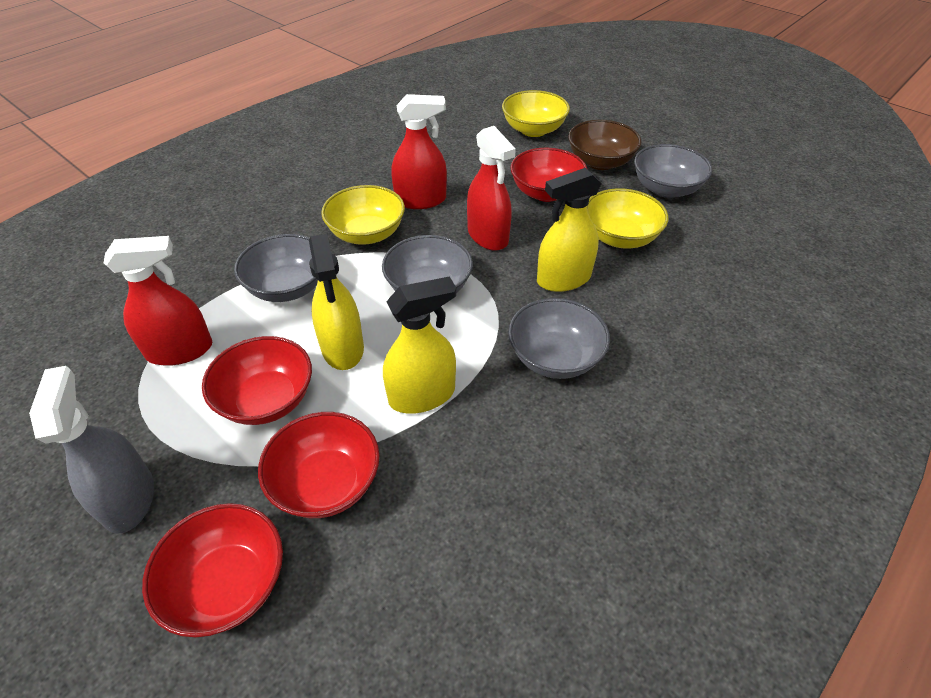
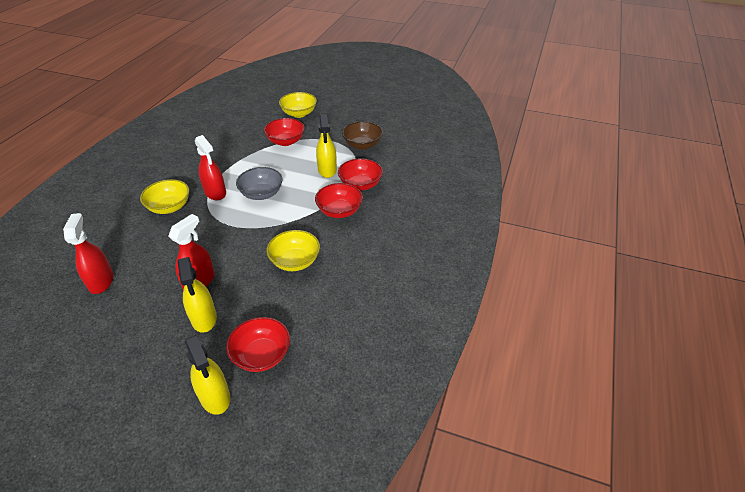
grey bowl: [234,234,318,302] [382,235,473,293] [508,298,610,379] [634,144,712,198] = 4 -> [236,167,283,200] = 1
grey spray bottle: [29,366,154,534] = 1 -> none = 0

